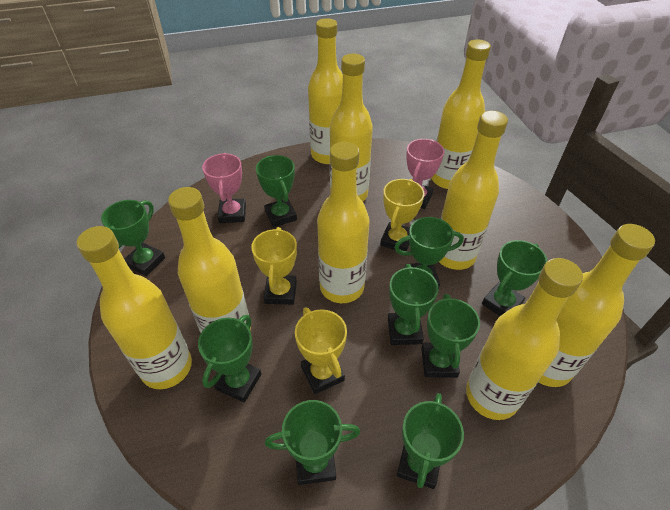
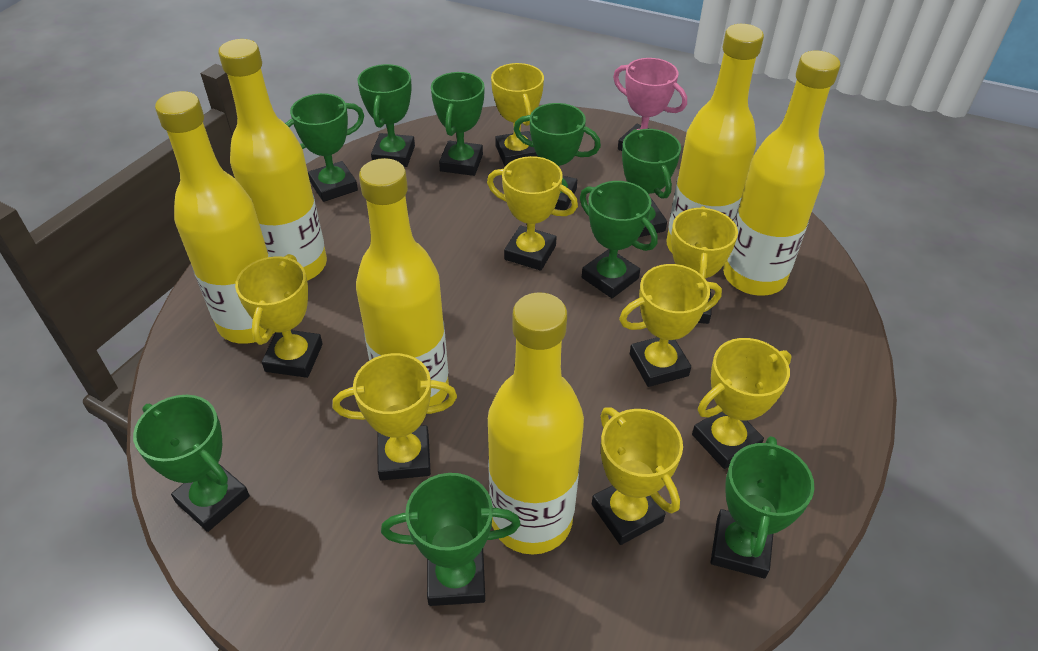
pink trophy: [202,153,246,223] [406,139,444,209] = 2 -> [613,58,687,151] = 1
yellow bottle: [77,226,192,389] [168,187,251,333] [308,18,343,164] [317,142,370,303] [330,54,373,202] [431,40,491,189] [439,111,508,270] [466,258,583,420] [538,224,655,387] = 9 -> [155,91,275,344] [218,39,327,281] [356,158,449,406] [488,292,584,555] [666,24,764,254] [723,51,840,295] = 6
yellow trophy: [251,227,297,305] [295,307,347,394] [380,179,425,251] = 3 -> [235,254,323,378] [333,353,457,481] [487,156,578,271] [491,63,544,166] [592,407,683,545] [619,264,722,387] [671,206,738,324] [692,338,792,469] = 8

